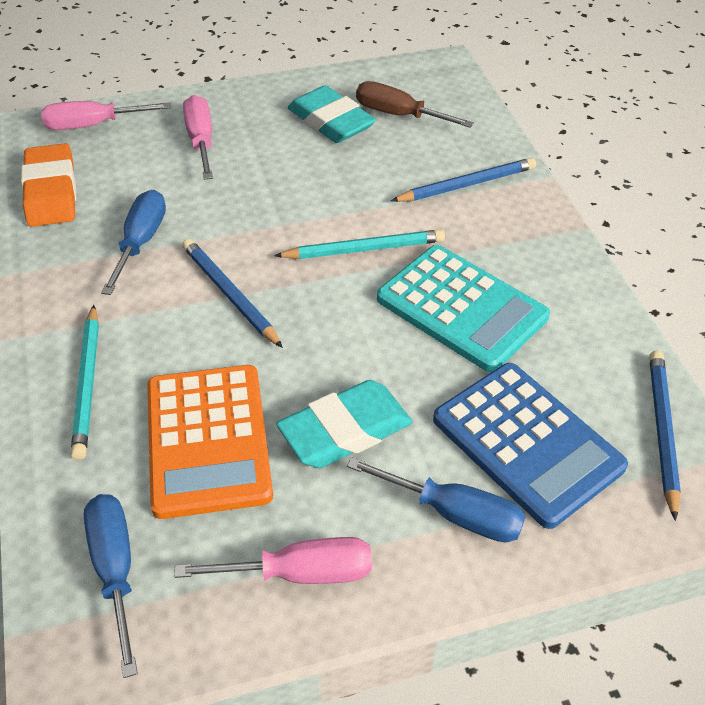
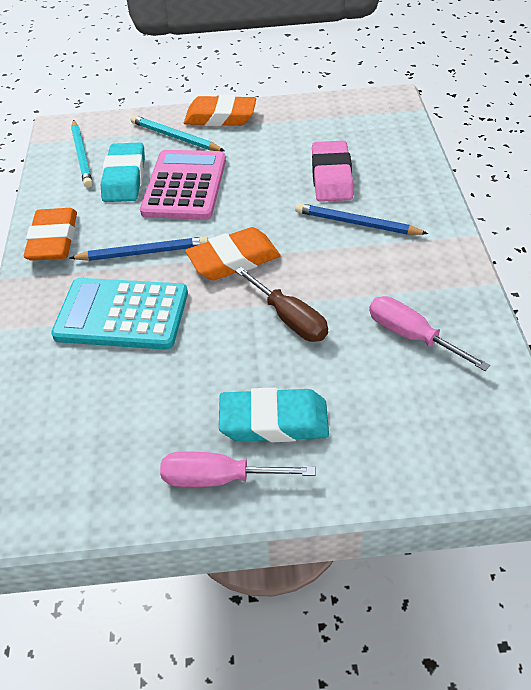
blue calculator: [433,363,628,529] = 1 -> none = 0
blue pencil: [182,239,283,348] [391,157,536,202] [649,351,681,521] = 3 -> [69,236,208,261] [295,203,428,235] = 2
blue screwdriver: [84,494,138,678] [101,190,166,295] [347,457,526,542] = 3 -> none = 0
orange calculator: [147,365,273,519] = 1 -> none = 0
orange eraser: [21,143,76,227] = 1 -> [24,208,77,261] [184,95,256,126] [185,227,281,280] = 3
pink calculator: none = 0 -> [140,150,226,220] = 1
pink eraser: none = 0 -> [312,140,353,202] = 1
pink screwdriver: [41,101,171,130] [174,537,372,584] [183,95,213,180] = 3 -> [160,451,315,487] [369,296,490,371] = 2

